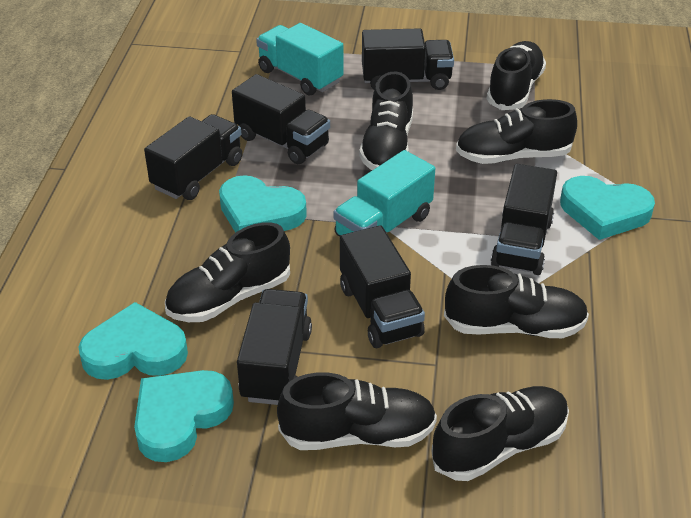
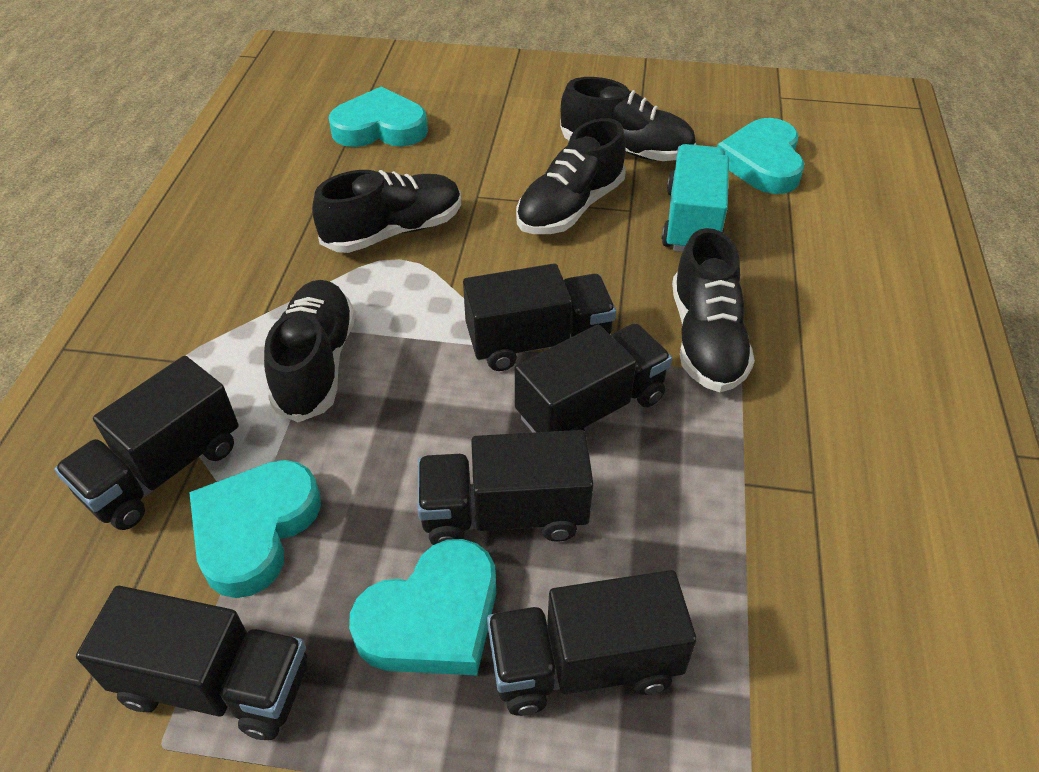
black shoe: [165,222,290,322] [277,372,437,450] [359,72,413,170] [431,386,569,481] [444,265,589,338] [456,99,577,164] [487,41,546,110] = 7 -> [264,280,355,422] [312,170,461,253] [516,118,626,234] [560,77,696,161] [672,228,755,392] = 5
turquoise truck: [256,23,344,95] [333,150,435,237] = 2 -> [662,144,729,252] = 1

